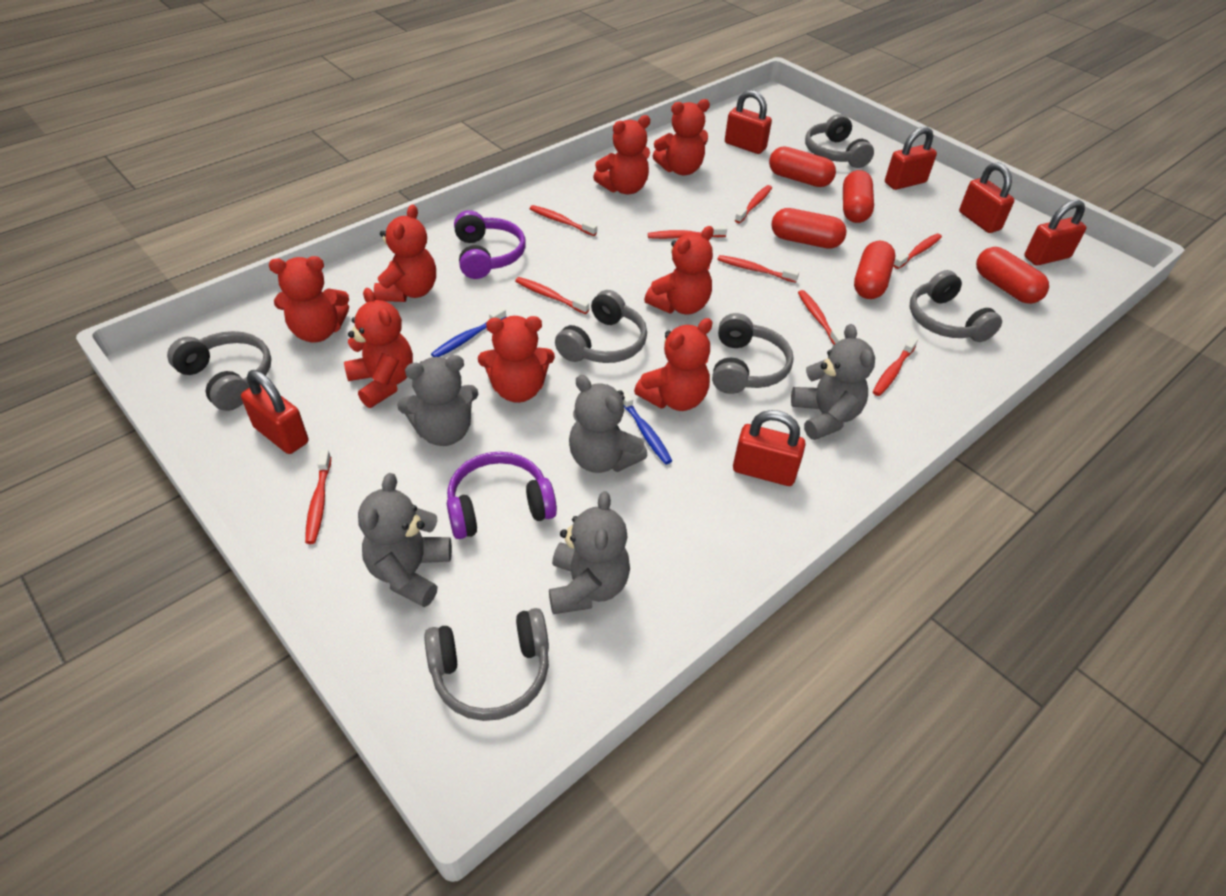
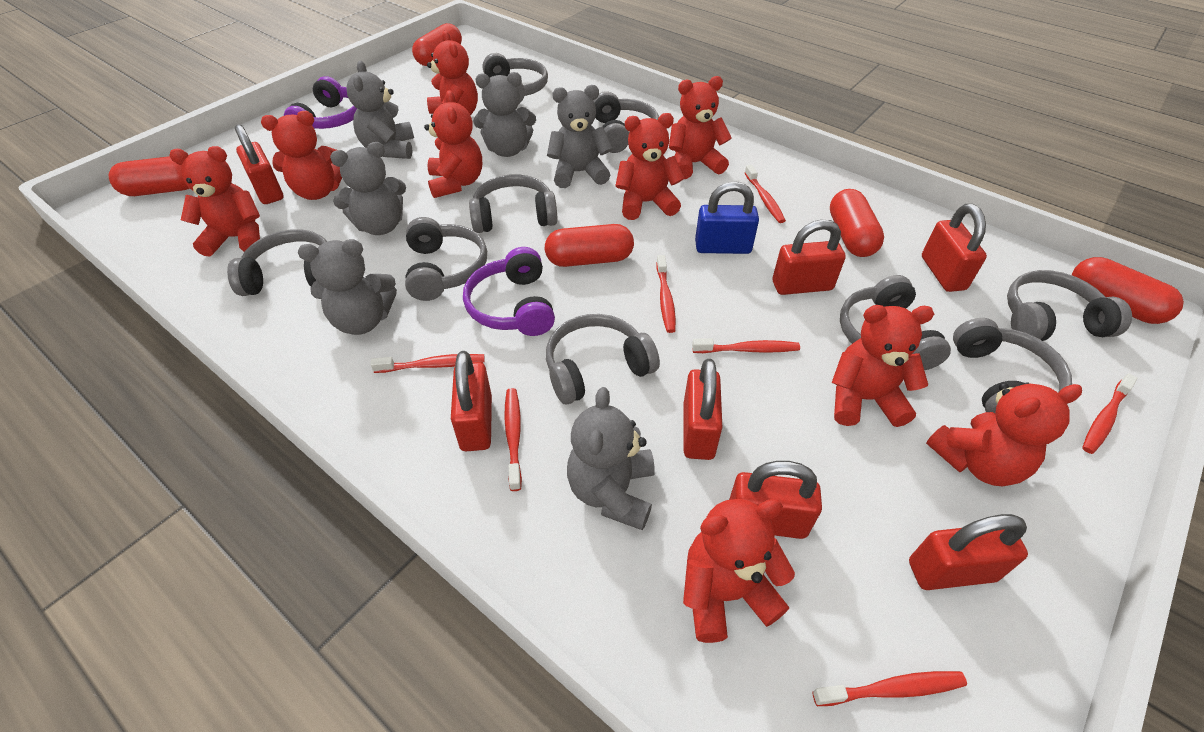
blue padlock: none = 0 -> [695,182,759,254] = 1
blue toothbrush: [431,307,506,357] [621,389,672,465] = 2 -> none = 0
grey headphones: [167,331,271,411] [424,608,549,721] [555,290,647,363] [712,313,793,394] [805,114,874,168] [910,270,1002,342] = 6 -> [227,229,327,296] [405,217,487,301] [469,174,557,233] [483,53,548,104] [546,314,660,404] [593,91,659,153] [840,275,951,370] [953,318,1072,413] [1007,270,1132,341] = 9
grey teddy bear: [358,473,452,607] [397,355,478,446] [549,491,630,614] [569,375,648,473] [791,324,875,440] = 5 -> [298,239,397,335] [330,142,406,235] [346,61,414,159] [473,72,536,157] [547,85,613,188] [567,387,655,530] = 6
red padlock: [241,370,308,454] [725,90,772,154] [733,410,806,486] [885,127,937,190] [959,162,1014,233] [1024,200,1087,266] = 6 -> [235,124,283,204] [451,351,492,451] [683,359,722,460] [729,461,822,539] [773,220,846,295] [909,514,1028,590] [922,204,987,292] = 7
red teddy bear: [269,256,349,342] [344,288,413,408] [374,204,436,302] [478,316,555,403] [593,115,650,194] [634,318,713,411] [644,226,714,315] [653,99,710,176] = 8 -> [169,146,260,257] [261,111,342,200] [424,90,482,198] [427,31,478,115] [616,113,685,220] [669,76,732,179] [683,499,795,643] [832,305,934,427] [926,382,1082,486] = 9
red toothbrush: [305,450,331,544] [515,277,589,314] [530,205,597,236] [648,226,727,239] [717,255,799,283] [735,185,772,223] [798,290,845,345] [873,337,918,396] [894,233,942,269] = 9 -> [370,354,485,373] [504,388,522,491] [656,255,676,333] [692,338,800,353] [745,165,786,223] [813,671,967,706] [1082,373,1138,454] = 7

